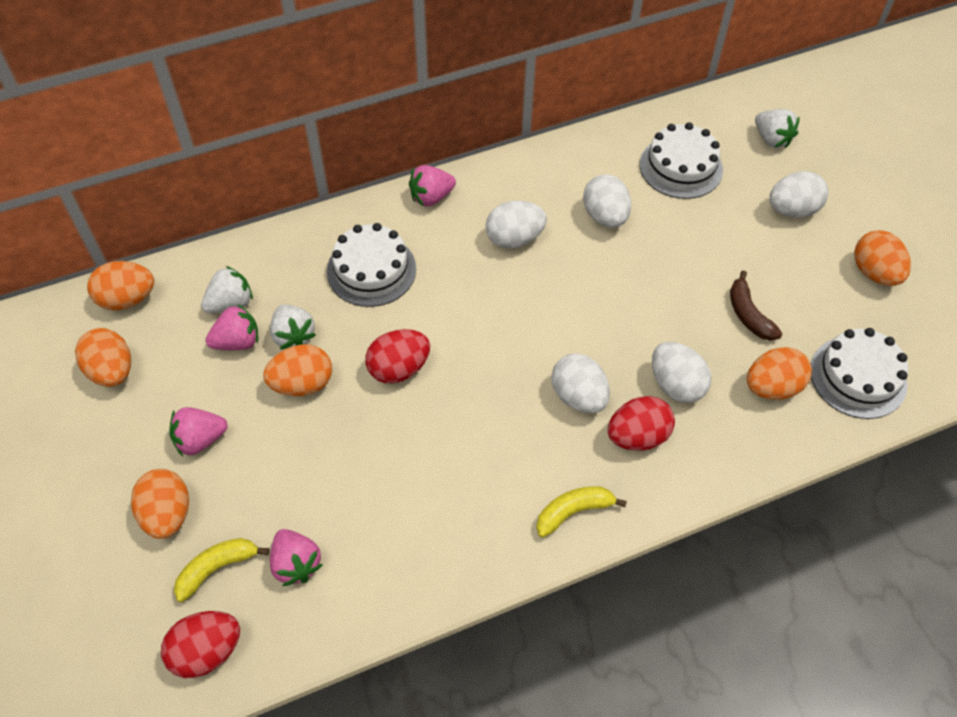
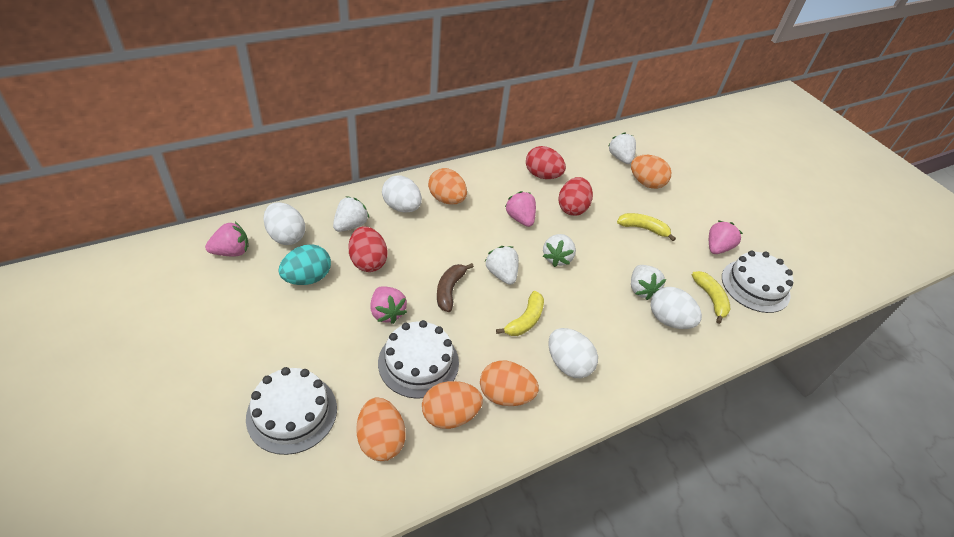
orange egg: [75,328,131,387] [87,261,154,310] [131,469,189,539] [263,344,332,396] [747,347,812,400] [854,230,911,286] = 6 -> [357,397,406,461] [422,381,483,429] [428,168,467,205] [480,361,539,406] [631,155,671,189] = 5
turquoise egg: none = 0 -> [279,244,331,285] = 1
white egg: [485,201,547,249] [552,353,610,413] [583,174,631,228] [652,342,711,403] [769,171,829,218] = 5 -> [264,202,305,245] [382,176,422,213] [549,328,598,378] [650,287,702,329] = 4
white strawberry: [201,266,253,313] [270,304,316,349] [755,109,800,148] = 3 -> [333,196,369,232] [485,246,519,285] [543,234,576,267] [608,132,636,164] [631,265,666,300] = 5
yellow banana: [174,538,269,602] [536,486,627,538] = 2 -> [496,291,544,336] [617,213,676,241] [692,271,731,324] = 3

